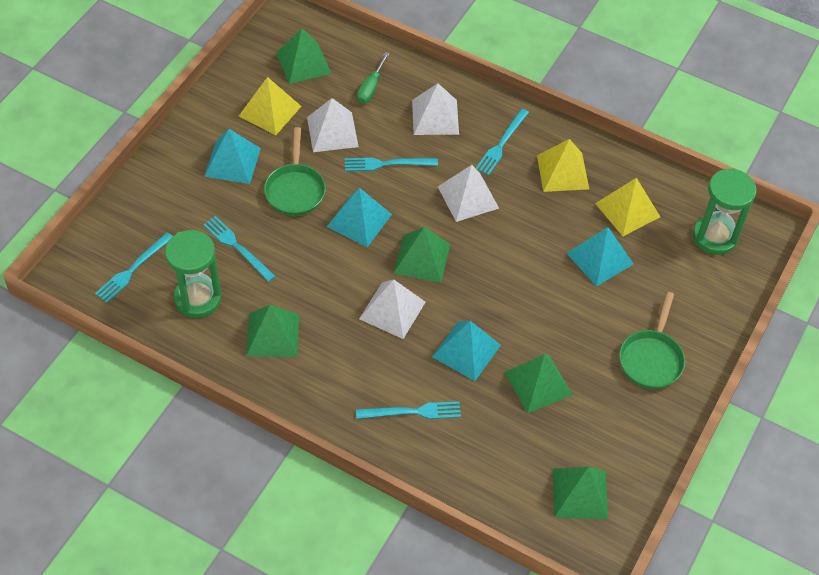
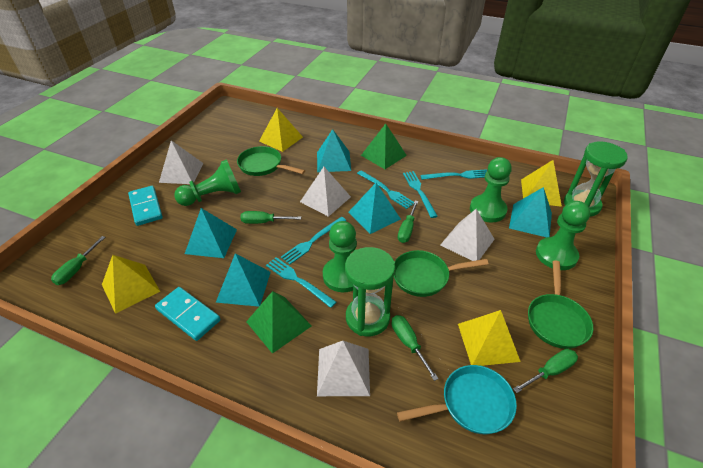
green pan: [264,127,326,216] [619,292,685,389] = 2 -> [237,146,305,176] [394,250,488,297] [528,260,593,349] = 3
green pawn: none = 0 -> [174,159,241,206] [323,221,357,292] [470,157,512,223] [536,201,590,270] = 4
green pyramid: [246,305,299,357] [276,28,331,84] [393,227,450,283] [504,354,573,413] [553,467,608,520] = 5 -> [246,291,312,354] [361,124,407,169] = 2
green screwdriver: [357,52,390,104] = 1 -> [51,236,106,285] [240,211,301,224] [391,315,439,381] [398,201,418,243] [513,349,578,393] = 5
turquoise domino: none = 0 -> [128,186,163,226] [155,287,220,341] = 2
turquoise pan: none = 0 -> [397,365,517,434] = 1
turquoise pyramid: [204,129,261,184] [327,188,392,247] [432,321,501,381] [566,227,634,286] = 4 -> [185,208,237,258] [216,253,271,307] [317,129,351,172] [349,183,401,234] [509,187,552,237] = 5
yellow pyramid: [239,77,301,135] [537,139,589,192] [595,178,660,236] = 3 -> [102,255,161,314] [259,108,303,152] [458,310,521,366] [521,160,562,207] = 4

